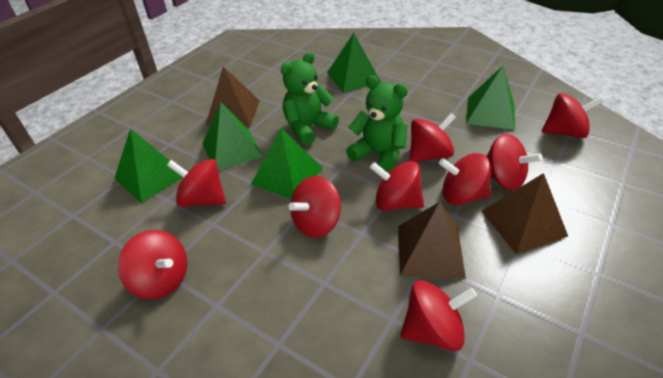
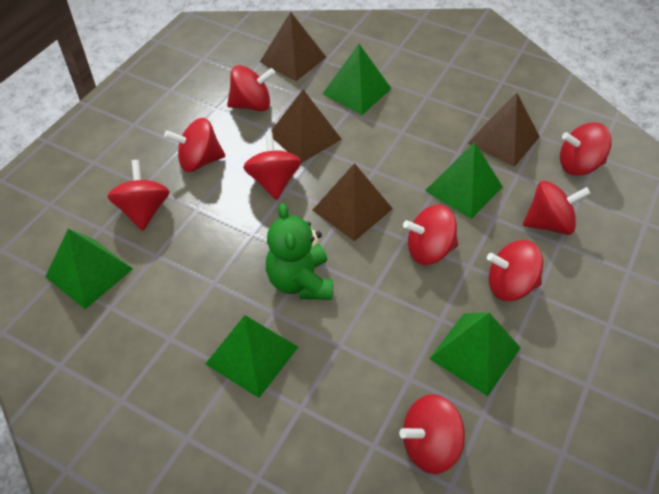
brown pyramid: [206,67,260,127] [398,202,466,279] [481,173,568,254] = 3 -> [260,12,326,81] [271,90,342,163] [313,163,393,241] [468,93,540,167] = 4
green teddy bear: [281,52,339,145] [346,76,408,173] = 2 -> [266,203,333,300] = 1

